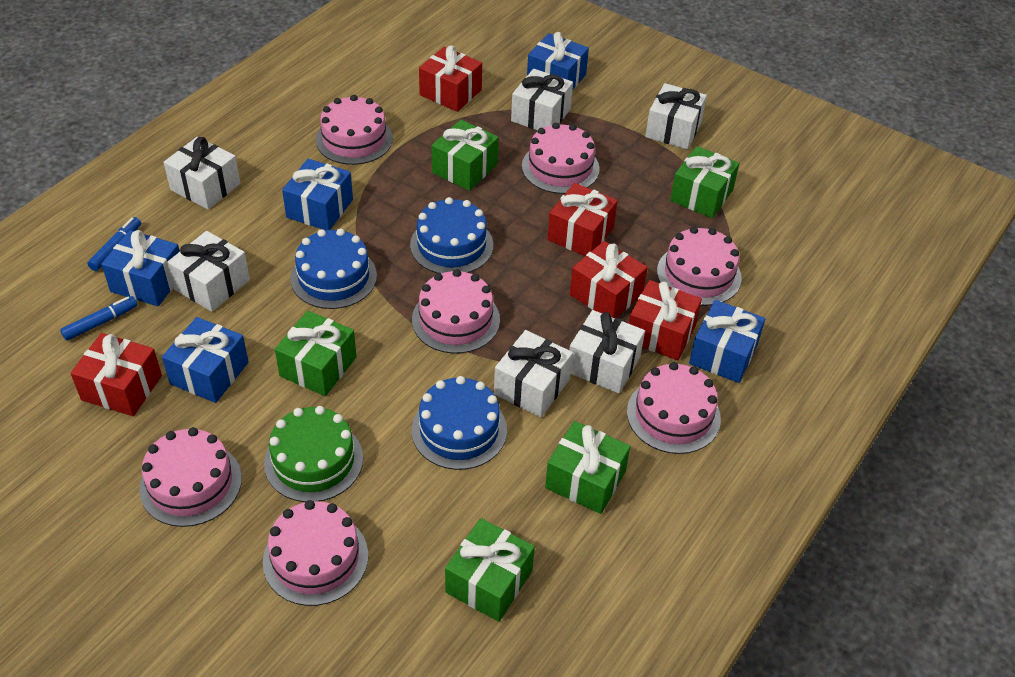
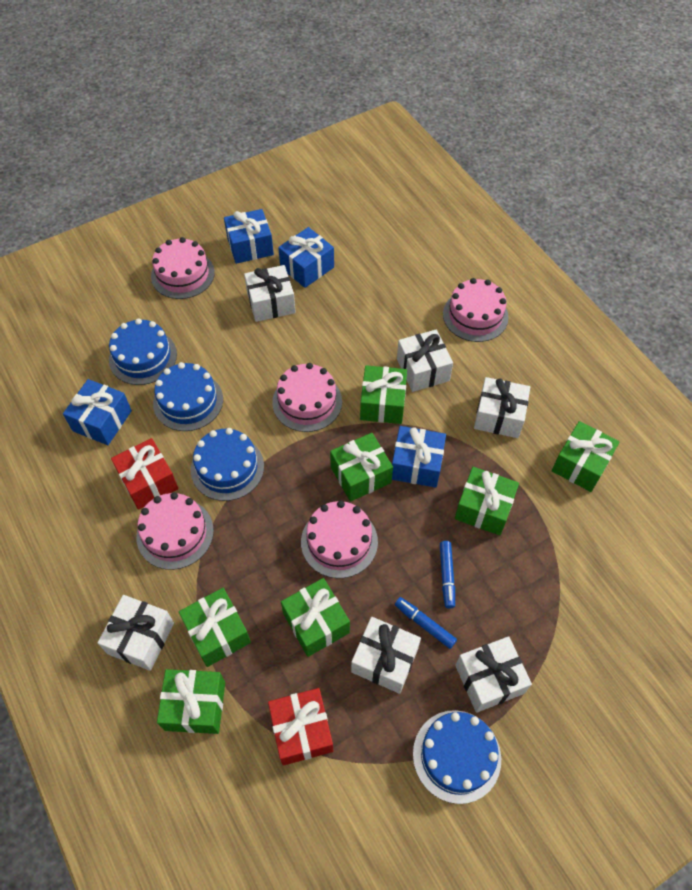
blue cake: [290,228,377,309] [410,197,493,274] [412,376,507,470] = 3 -> [109,318,177,385] [153,362,223,431] [191,428,264,501] [413,710,501,804] = 4
blue gift: [101,230,180,306] [162,317,249,403] [282,159,353,230] [527,32,589,90] [689,300,765,383] = 5 -> [63,379,132,445] [224,209,274,264] [278,227,334,288] [392,426,446,488] = 4
green cake: [264,406,363,502] = 1 -> none = 0
green gift: [275,311,357,396] [432,120,499,191] [445,518,535,622] [545,421,631,514] [670,146,740,218] = 5 -> [157,669,225,734] [179,588,251,667] [281,578,350,657] [330,433,393,502] [360,365,407,424] [455,467,519,535] [552,421,620,492] = 7
pink cake: [139,427,242,527] [263,500,368,606] [316,95,393,165] [412,269,500,354] [522,123,600,194] [627,362,721,454] [657,227,742,306] = 7 -> [136,492,214,570] [151,237,215,299] [272,363,342,432] [301,501,378,578] [443,278,509,342] = 5
red gift: [71,333,162,416] [419,45,482,112] [547,183,618,256] [570,241,648,318] [629,280,702,360] = 5 -> [111,438,178,510] [268,688,333,766] = 2

